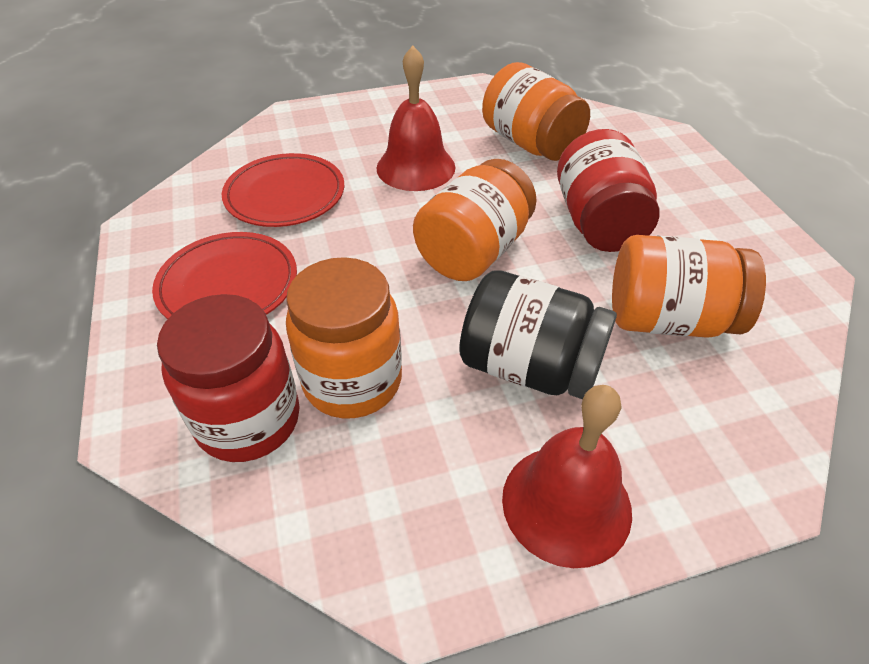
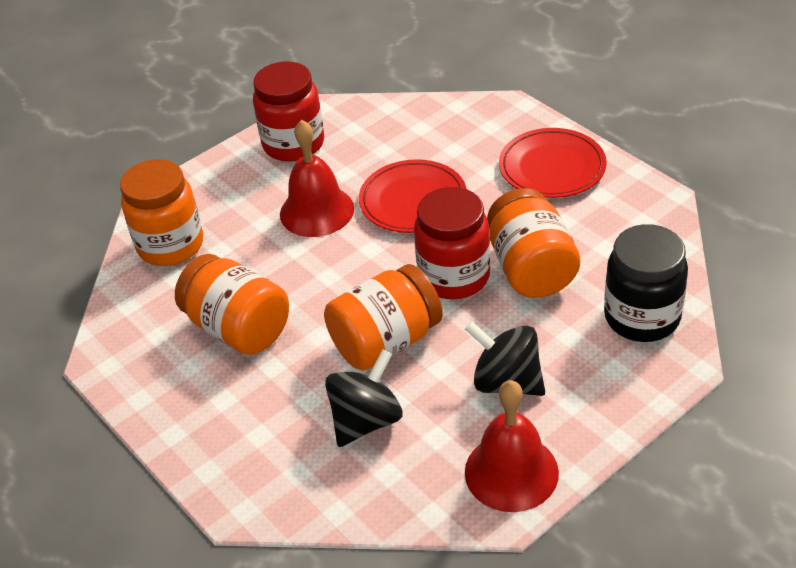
black spinning top: none = 0 -> [325,349,403,447] [465,321,545,396] = 2

